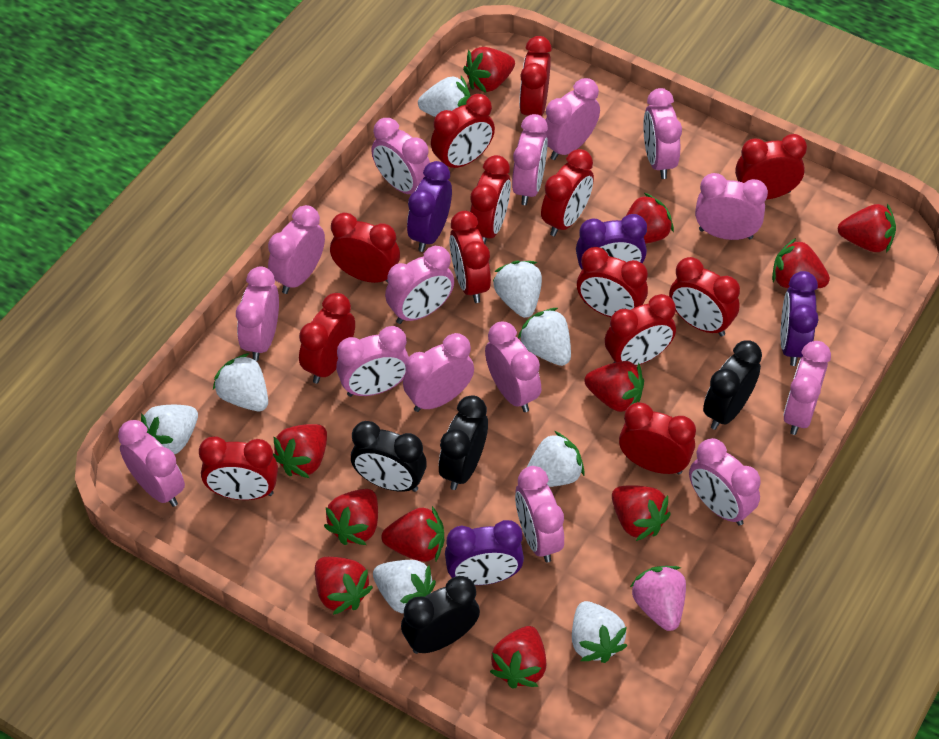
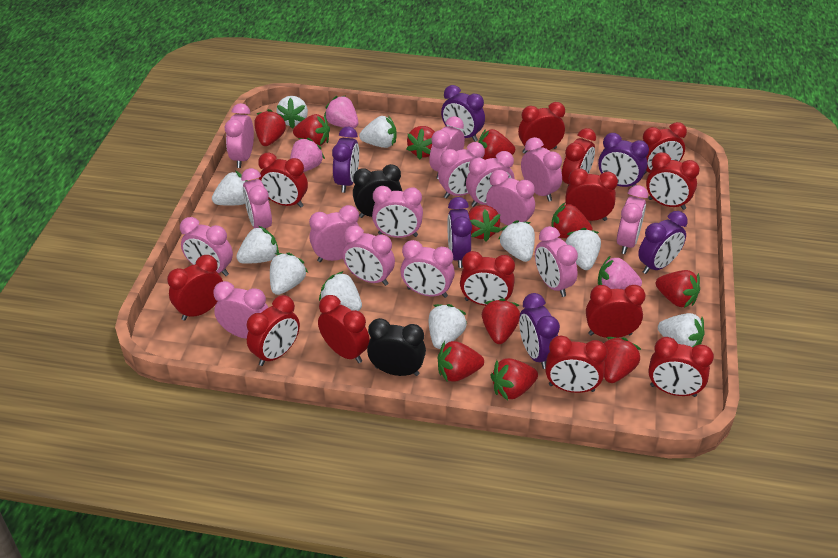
black clock: [351,421,427,492] [401,576,480,654] [439,395,488,490] [703,340,762,430] = 4 -> [353,164,402,218] [367,318,426,376] = 2
pink strawberry: [630,566,686,631] = 1 -> [290,138,325,172] [324,95,358,128] [598,255,642,290] = 3
purple clock: [407,161,452,252] [445,520,524,585] [576,214,647,269] [781,271,819,366] = 4 -> [332,127,359,193] [441,85,485,142] [447,197,472,268] [519,293,560,369] [598,133,649,187] [638,211,688,274] = 6
white strawberry: [141,405,198,454] [213,353,268,411] [373,560,436,614] [418,76,471,117] [493,260,542,318] [518,308,571,366] [527,431,585,487] [572,601,627,663] = 8 -> [212,171,248,206] [236,226,279,264] [270,253,308,295] [276,96,308,129] [319,271,362,311] [359,115,397,148] [429,304,467,349] [498,220,535,262] [565,228,601,270] [658,313,704,347] = 10

